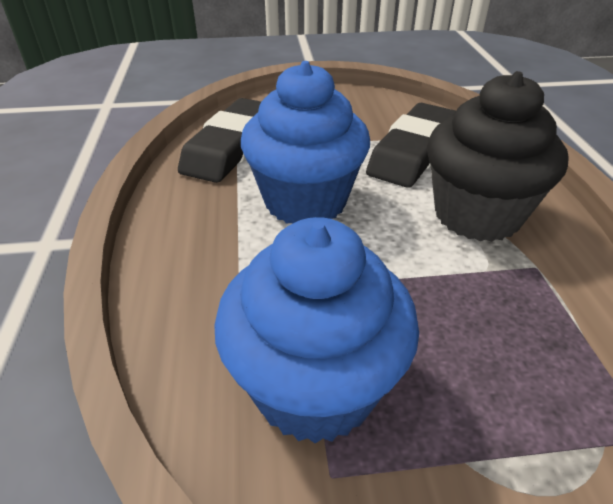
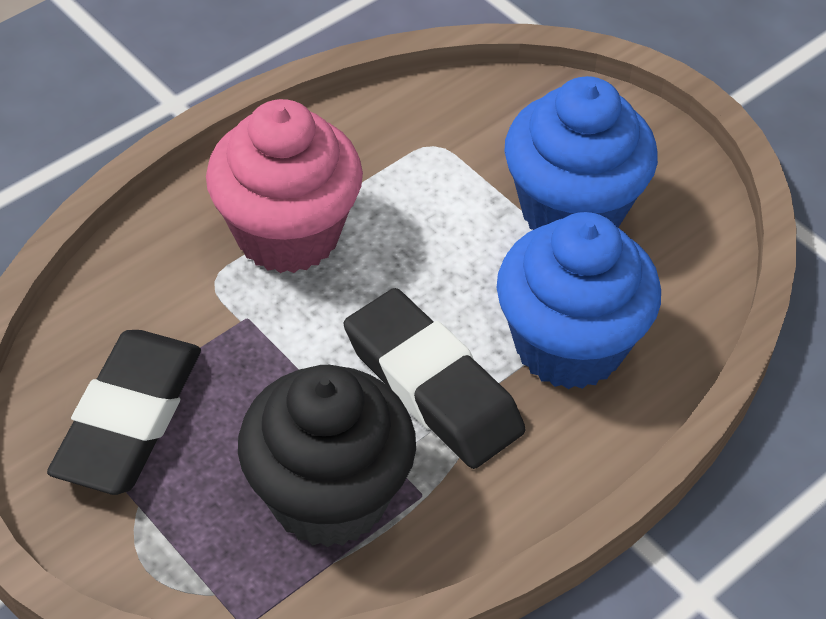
pink cupcake: none = 0 -> [206,99,363,273] = 1

